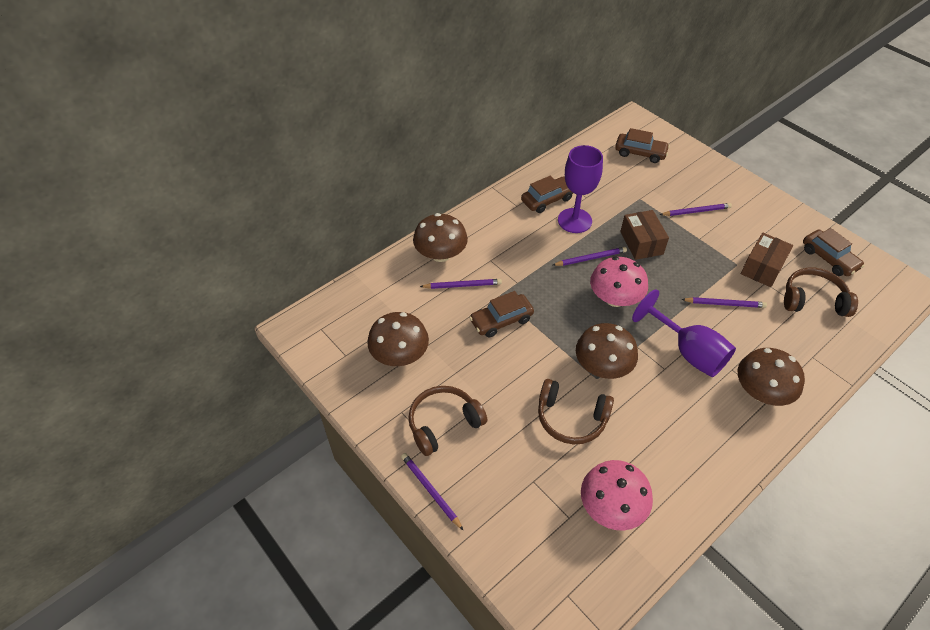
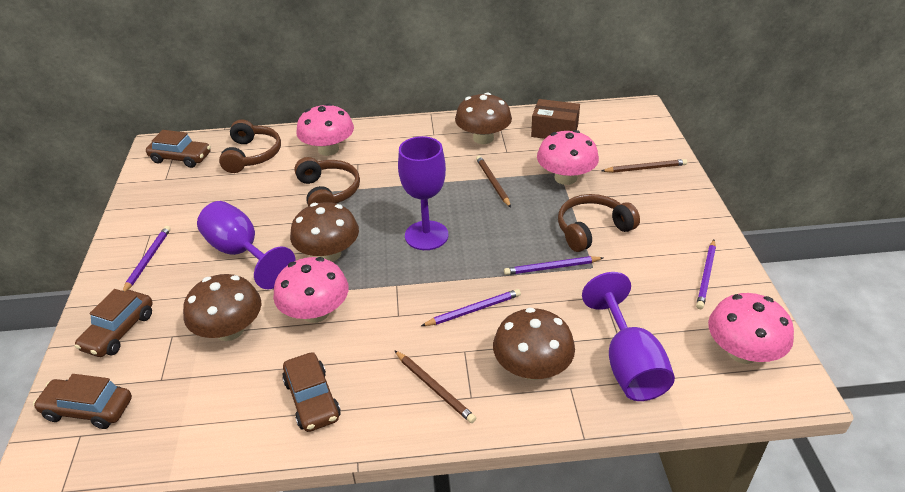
brown box: [620,210,669,260] [741,233,793,287] = 2 -> [531,99,580,139] = 1
brown pencil: none = 0 -> [394,350,476,423] [476,156,511,207] [602,159,687,173] = 3
pink mushroom: [581,460,653,530] [590,256,648,307] = 2 -> [273,257,349,323] [296,103,354,156] [537,130,599,185] [708,293,794,364] = 4
purple goblet: [558,145,603,233] [632,289,736,377] = 2 -> [197,201,296,289] [398,136,448,250] [582,272,675,401] = 3
purple pencil: [401,453,463,530] [420,279,502,289] [553,247,627,266] [660,203,732,216] [681,297,767,308] = 5 -> [122,226,171,292] [421,289,521,326] [504,256,603,275] [696,240,716,309] = 4

